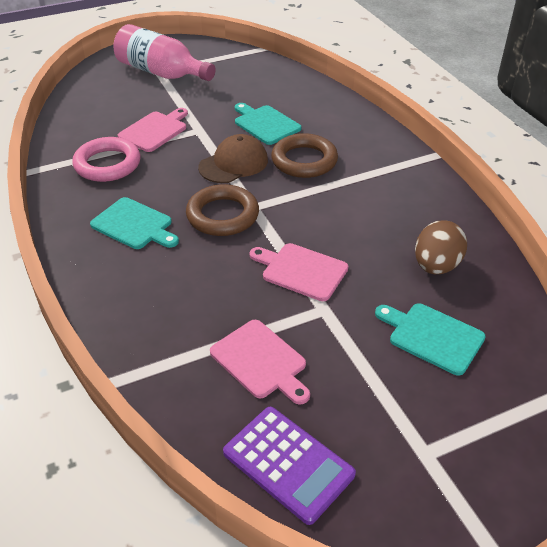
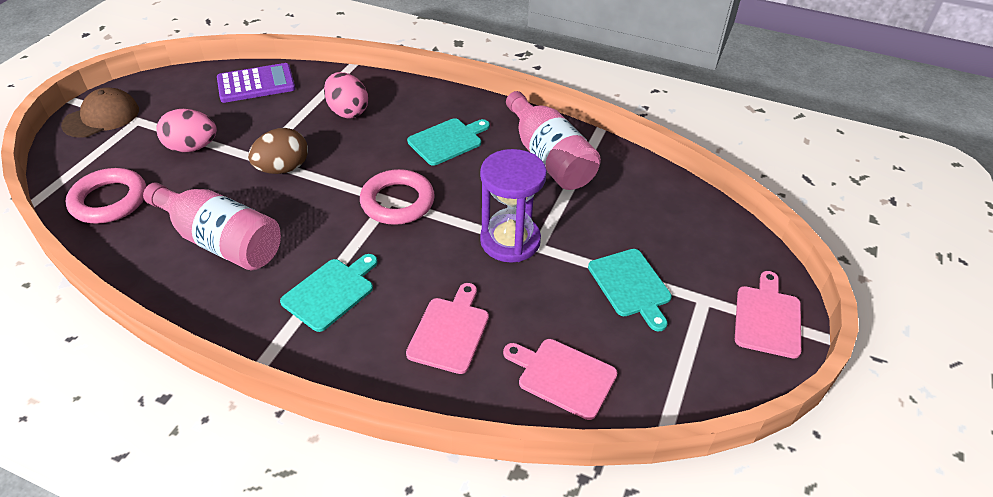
brown ring: [186,184,259,236] [271,133,338,178] = 2 -> none = 0
pink bottle: [113,24,216,81] = 1 -> [143,182,281,270] [506,91,601,190] = 2
pink egg: none = 0 -> [156,109,217,152] [324,72,368,118] = 2
pink ring: [72,137,141,182] = 1 -> [66,168,146,224] [360,169,435,225] = 2
purple hourglass: none = 0 -> [480,149,547,263] = 1

